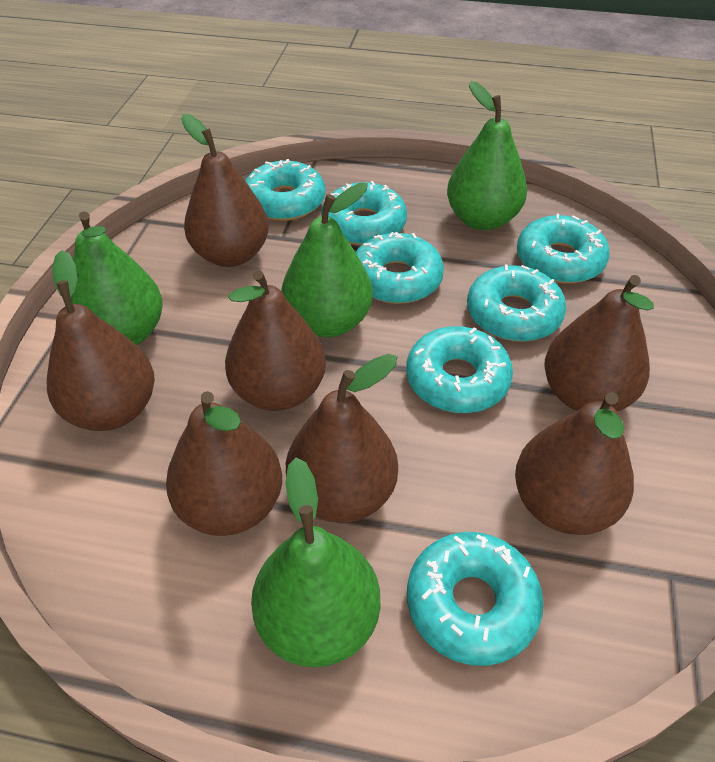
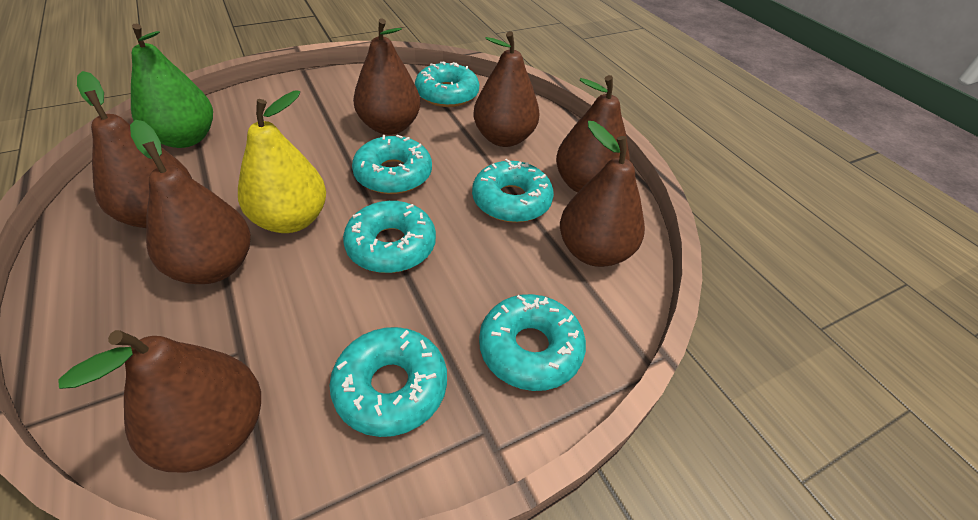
green pear: [65,211,163,345] [251,458,380,667] [281,182,373,337] [447,81,527,230] = 4 -> [131,24,213,148] = 1
turquoise donut: [245,159,325,221] [321,181,407,245] [356,232,444,304] [406,326,513,413] [407,532,544,666] [467,265,566,342] [517,214,610,283] = 7 -> [329,327,447,437] [343,201,436,273] [352,135,432,194] [415,61,479,107] [472,159,554,223] [479,294,586,391] = 6
yellow pear: none = 0 -> [238,90,326,233] = 1

